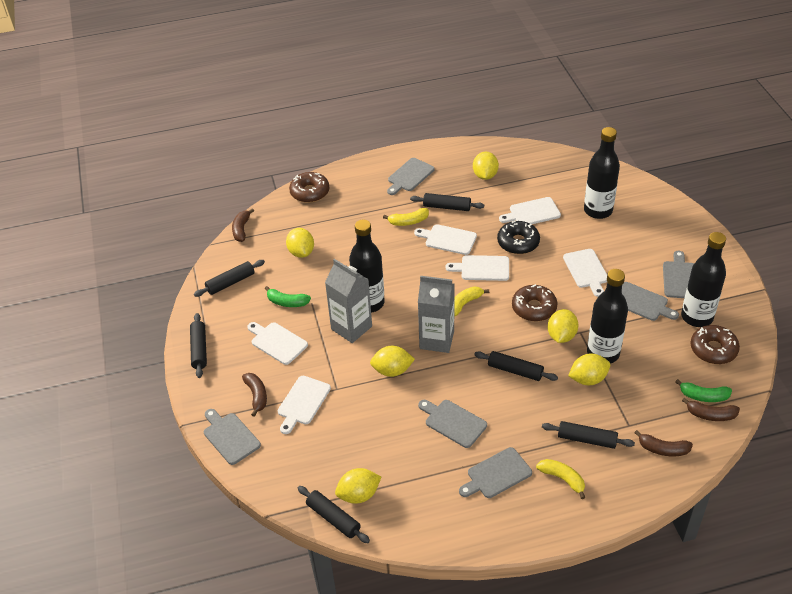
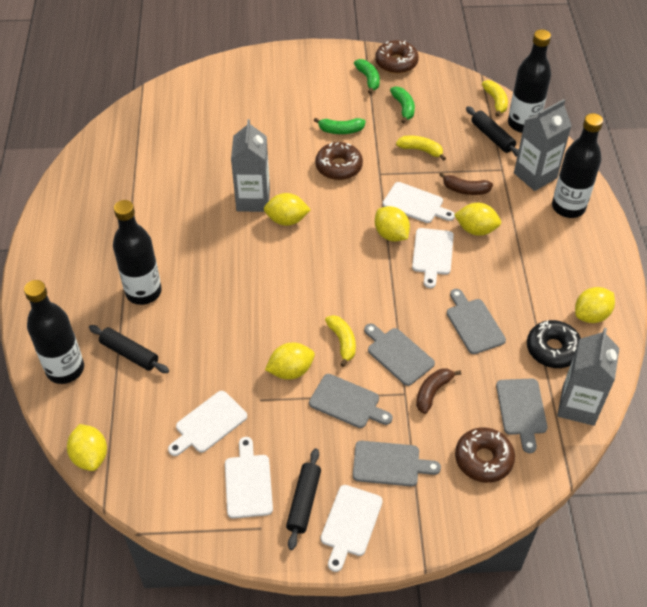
black rolling pin: [190,313,207,378] [194,260,265,297] [298,486,370,543] [410,193,484,211] [474,351,558,381] [542,421,635,449] = 6 -> [89,325,169,373] [286,448,321,550] [466,106,519,157] = 3
brown banana: [232,208,254,242] [242,373,267,417] [634,430,693,456] [682,398,740,421] = 4 -> [416,368,461,414] [439,172,493,195] = 2
green banana: [265,286,311,307] [675,379,732,402] = 2 -> [314,118,366,134] [354,59,380,94] [390,86,415,123] = 3
grey carton: [325,259,372,343] [418,276,455,353] = 2 -> [231,119,270,212] [514,99,572,191] [557,328,619,426] = 3
grey cutting board: [204,409,261,465] [387,158,435,195] [418,400,487,448] [459,447,532,498] [622,282,679,321] [663,251,694,298] = 6 -> [309,374,393,428] [353,441,441,486] [364,324,435,386] [447,289,506,354] [496,378,548,453] = 5
white cutting board: [247,322,308,365] [278,376,331,434] [414,224,477,255] [446,255,509,281] [499,197,561,224] [563,249,607,297] = 6 -> [168,391,247,456] [225,437,273,519] [321,485,383,572] [383,182,455,223] [412,228,454,288] = 5

